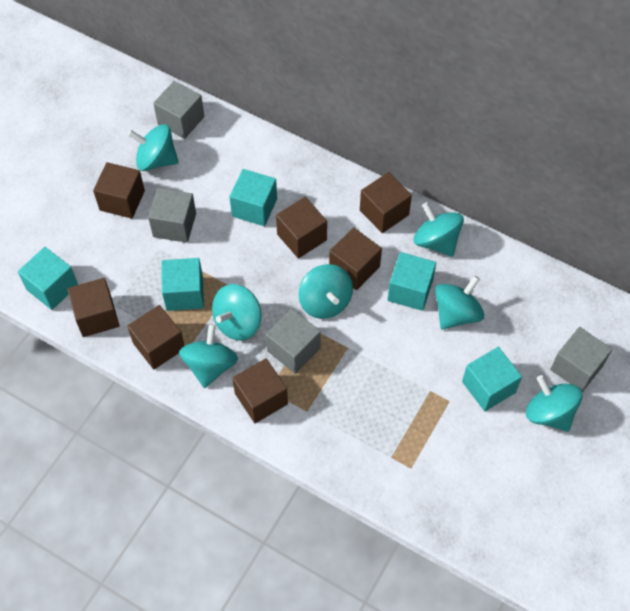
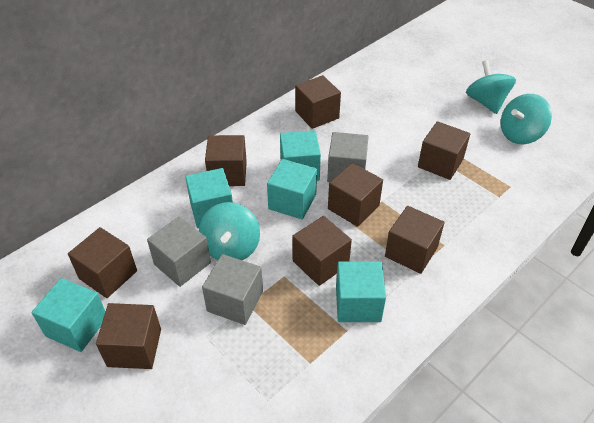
brown cube: [67,278,120,337] [93,162,145,219] [127,305,185,369] [232,358,288,423] [276,197,327,258] [329,228,382,290] [360,172,412,233] = 7 -> [68,227,137,298] [96,303,161,369] [205,135,247,186] [292,216,352,286] [295,75,341,129] [328,163,383,227] [385,206,445,274] [418,121,470,180] = 8
grey cube: [148,188,196,243] [153,81,204,139] [266,309,321,374] [550,327,612,392] = 4 -> [147,216,211,287] [202,254,263,325] [327,132,369,182] = 3
turquoise spinning top: [128,124,179,171] [179,324,238,388] [212,284,261,341] [299,264,353,319] [414,202,464,257] [435,276,484,329] [526,375,582,432] = 7 -> [199,202,260,260] [466,60,516,114] [501,94,552,144] = 3

